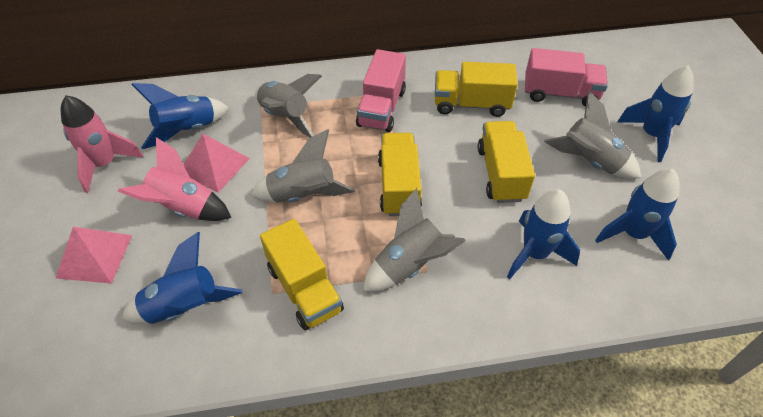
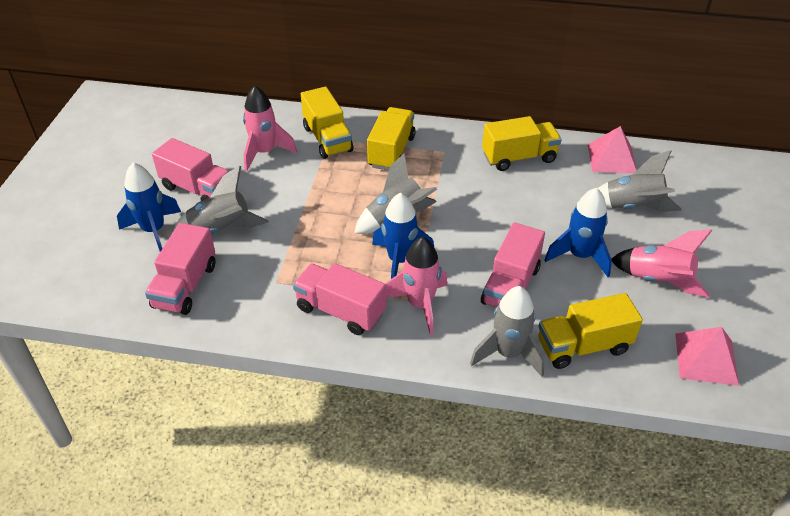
blue rocket: [122,232,243,324] [131,83,229,149] [507,189,580,279] [595,169,679,261] [617,66,694,162] = 5 -> [117,162,181,252] [372,192,434,279] [545,188,612,277] = 3
pink rocket: [61,95,143,193] [118,137,231,221] = 2 -> [243,86,297,171] [386,237,447,335] [611,229,712,298] = 3
pink truck: [356,49,406,132] [525,48,608,107] = 2 -> [145,223,216,315] [152,138,230,201] [293,263,386,335] [481,222,545,308] = 4

